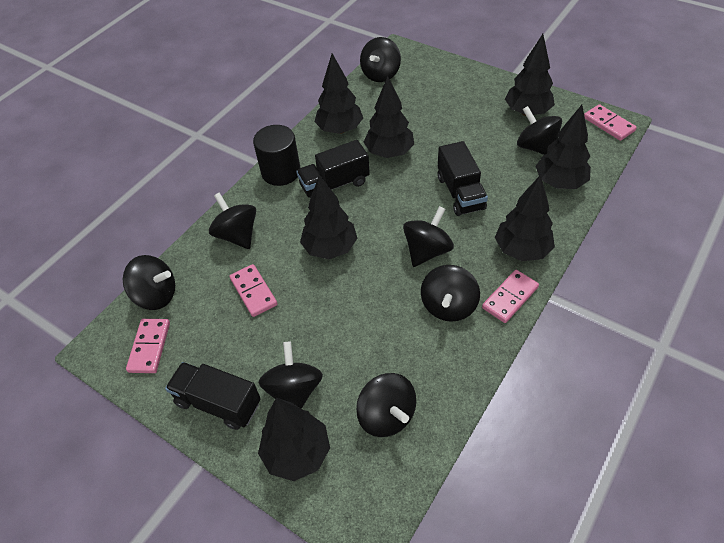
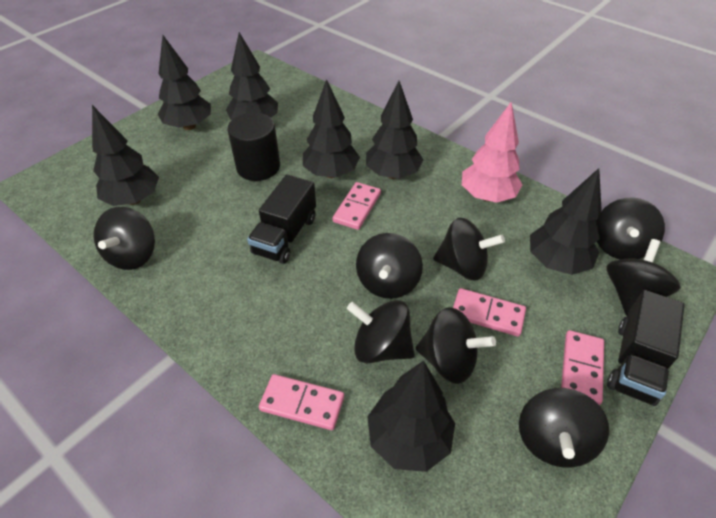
black truck: [165,362,261,430] [296,140,370,199] [438,141,488,216] = 3 -> [247,175,316,264] [607,290,685,406] = 2
pink tree: none = 0 -> [462,101,522,203] = 1

